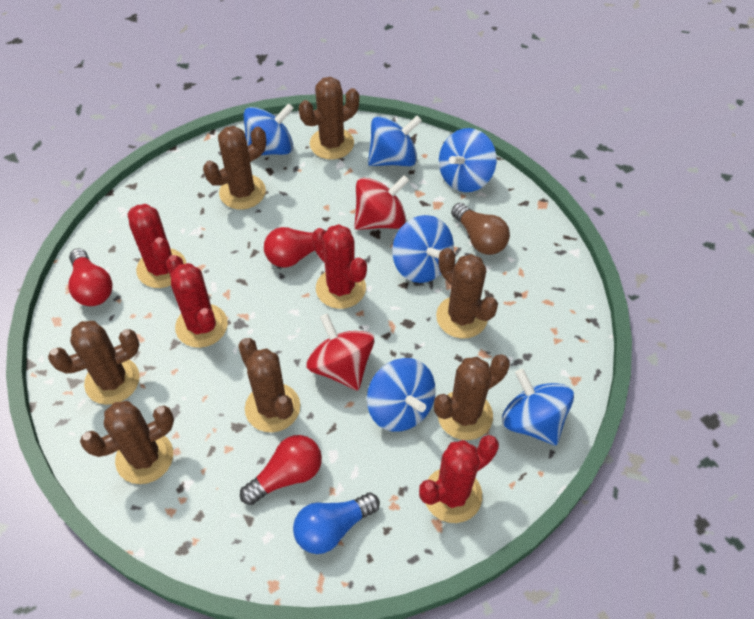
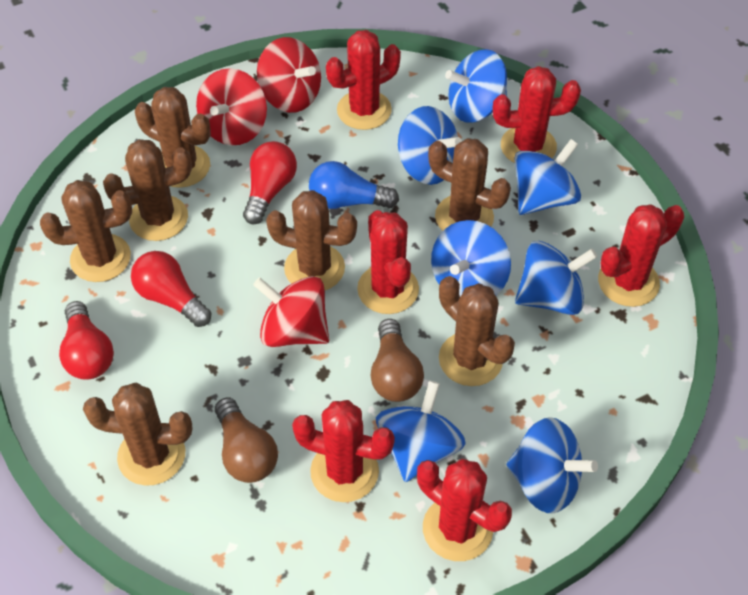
blue spinning top: [244,103,294,155] [367,358,436,432] [368,115,422,166] [392,215,454,283] [439,128,497,192] [502,369,574,445] = 6 -> [376,381,465,482] [398,106,462,185] [431,220,511,297] [445,49,507,123] [506,417,598,514] [514,139,581,215] [515,241,597,315] = 7
brown light bulb: [451,203,510,255] = 1 -> [215,397,278,483] [370,319,424,402] = 2
red cactus: [127,204,186,288] [166,255,228,348] [312,224,367,309] [419,435,499,523] = 4 -> [292,400,395,502] [326,30,401,130] [357,210,419,314] [417,459,512,561] [493,66,581,163] [598,204,684,307] = 6
red spinning top: [306,313,374,390] [354,175,409,230] = 2 -> [196,68,267,145] [253,276,329,347] [257,37,321,113] = 3

